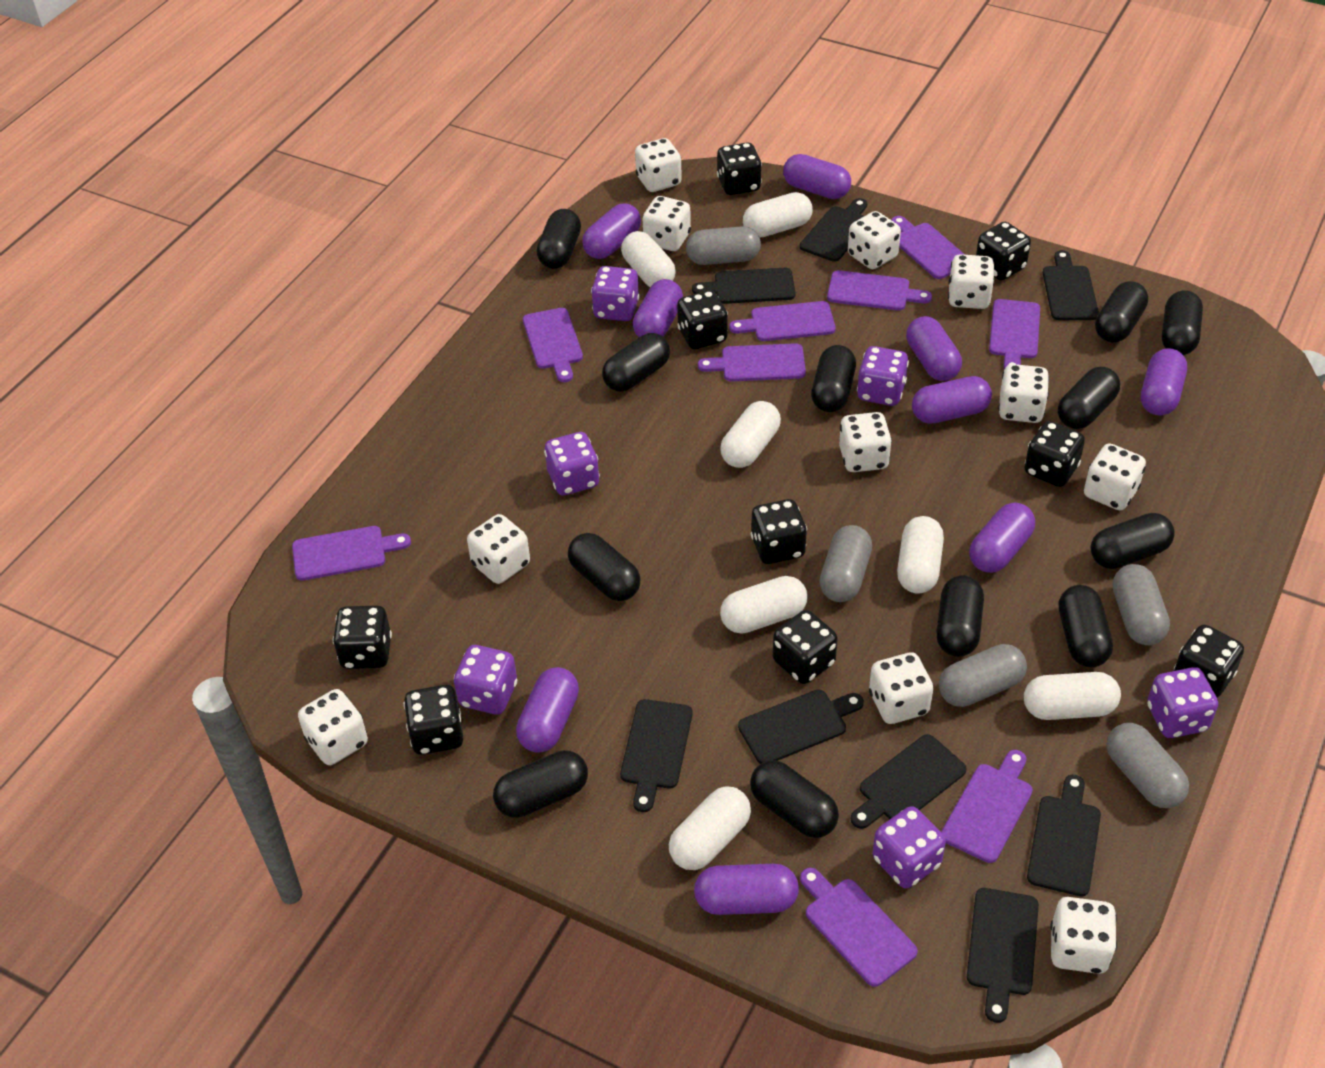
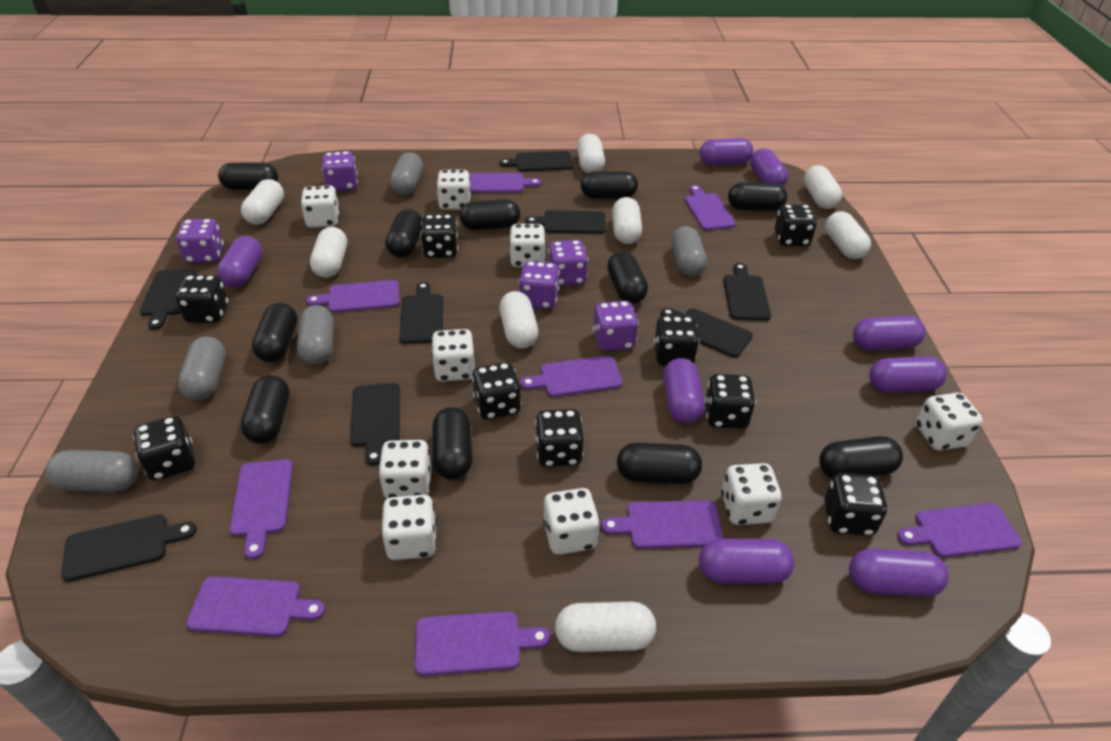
black capsule: [493,750,588,818] [537,209,581,269] [568,533,641,601] [602,333,670,392] [750,760,839,838] [811,345,856,412] [936,575,984,657] [1058,367,1120,429] [1059,585,1113,667] [1091,513,1175,569] [1095,281,1148,343] [1162,290,1203,355] = 12 -> [218,162,278,190] [241,375,289,444] [252,303,298,362] [386,209,422,258] [432,407,473,480] [460,199,520,230] [581,171,638,199] [607,251,648,304] [617,443,702,484] [728,182,787,211] [819,436,903,479] = 11
purple capsule: [516,667,579,753] [582,203,641,259] [633,279,683,337] [694,864,799,915] [783,154,851,199] [906,316,962,381] [912,376,992,424] [969,503,1035,573] [1141,348,1187,416] = 9 -> [217,236,263,288] [663,358,705,424] [699,539,794,584] [700,138,753,165] [750,148,788,186] [849,549,949,597] [853,315,925,351] [869,356,947,393] = 8
purple dice: [454,645,517,714] [544,432,600,495] [591,266,639,321] [857,346,909,406] [872,806,946,888] [1147,667,1218,738] = 6 -> [176,219,224,263] [322,151,358,191] [518,261,559,309] [548,240,588,286] [593,301,638,351] = 5
white capsule: [621,231,676,287] [669,787,751,870] [720,401,781,468] [720,576,807,634] [743,192,813,238] [897,516,944,594] [1024,672,1121,720] = 7 -> [241,179,284,225] [310,227,347,278] [499,291,538,348] [555,602,656,652] [577,134,605,173] [612,197,642,244] [804,165,842,209] [825,211,871,259] = 8
white dice: [298,689,368,765] [467,514,530,584] [635,138,682,192] [642,196,691,251] [839,412,892,472] [848,211,901,269] [869,652,933,724] [948,254,994,309] [998,364,1049,423] [1050,897,1117,974] [1084,444,1146,510] = 11 -> [300,185,340,228] [378,440,431,498] [381,495,437,560] [431,329,476,382] [436,170,471,210] [509,224,546,267] [543,488,600,555] [721,463,782,525] [916,393,983,451] = 9

